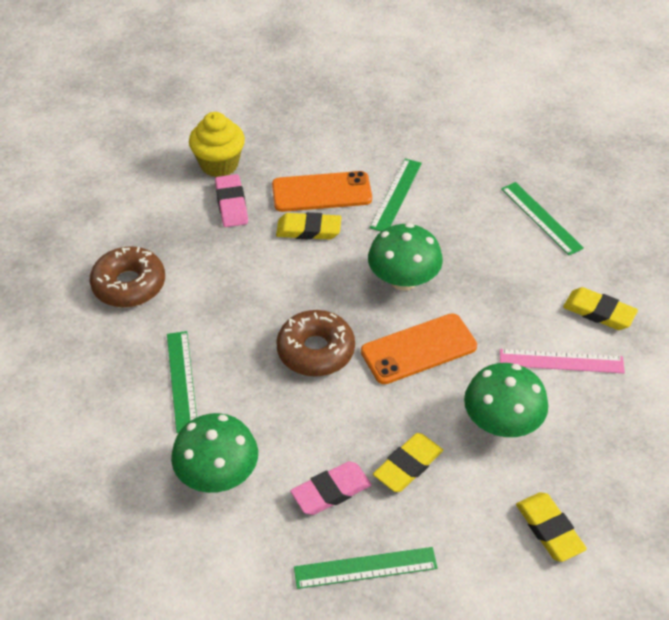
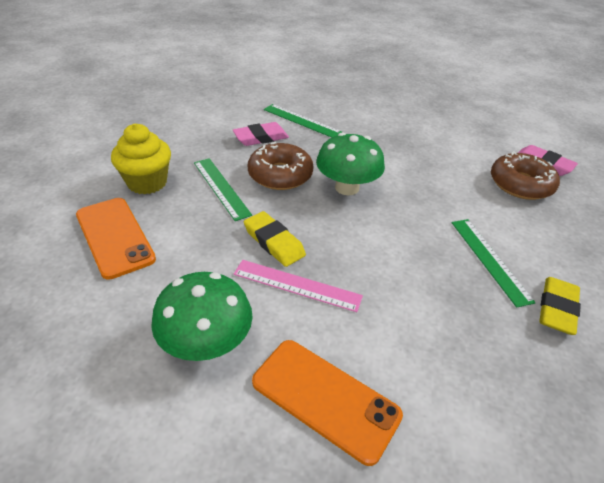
green mushroom: [171,413,258,493] [368,223,443,291] [464,363,548,437] = 3 -> [151,272,253,361] [316,133,385,195] = 2
green ruler: [167,331,197,433] [294,547,437,589] [370,159,422,231] [501,182,584,256] = 4 -> [194,158,252,221] [264,104,342,138] [452,219,536,308] = 3
yellow eraser: [276,212,341,240] [373,433,443,492] [516,492,587,562] [563,287,638,330] = 4 -> [244,211,306,267] [539,277,581,335] = 2

